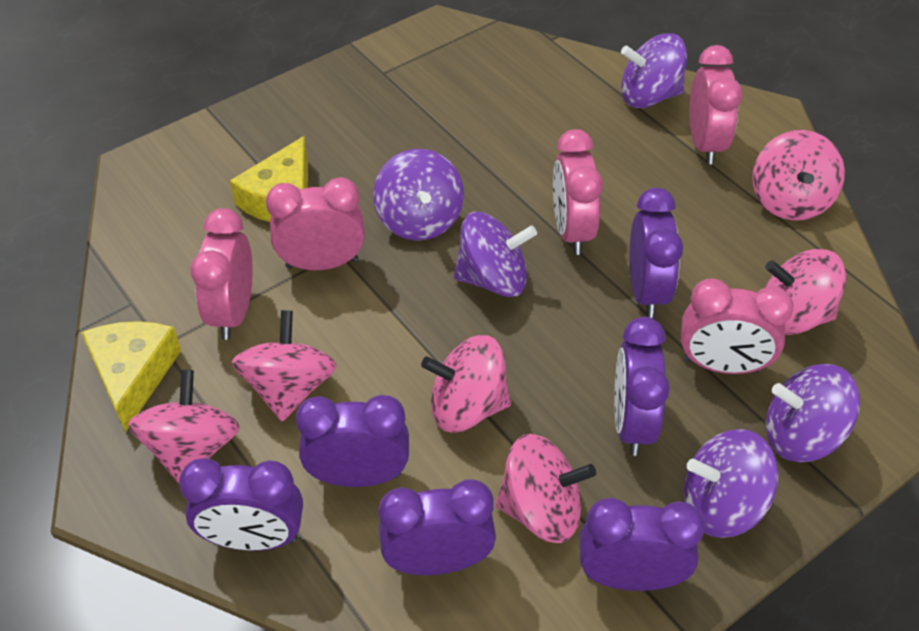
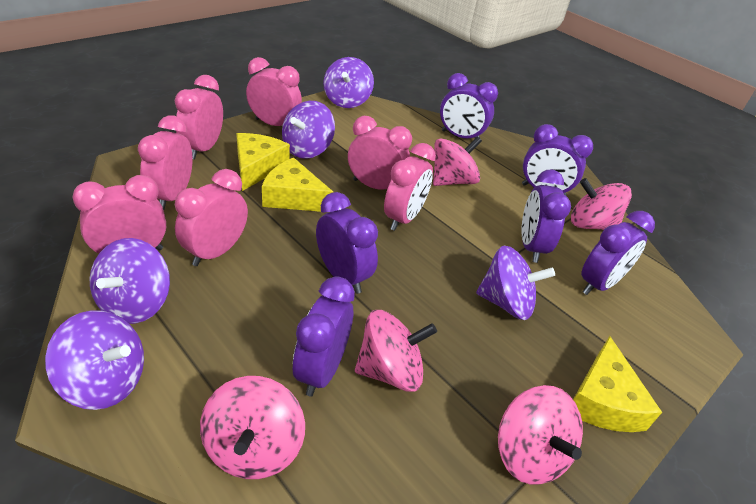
pink clock: [190,208,253,340] [266,177,365,270] [553,129,603,255] [681,278,794,374] [689,45,743,165] = 5 -> [72,175,166,254] [138,115,193,210] [175,75,223,159] [175,169,248,266] [246,57,302,126] [348,116,412,190] [384,143,436,231] = 7
pink spinning top: [128,370,240,484] [232,310,337,422] [421,335,511,433] [495,434,596,543] [753,130,845,221] [765,249,846,335] = 6 -> [200,376,305,479] [355,310,437,392] [433,136,482,186] [498,385,583,484] [571,178,632,230] = 5
yellow cheese: [81,321,182,432] [230,136,308,222] = 2 -> [236,133,290,191] [262,158,333,212] [573,336,662,432] = 3

